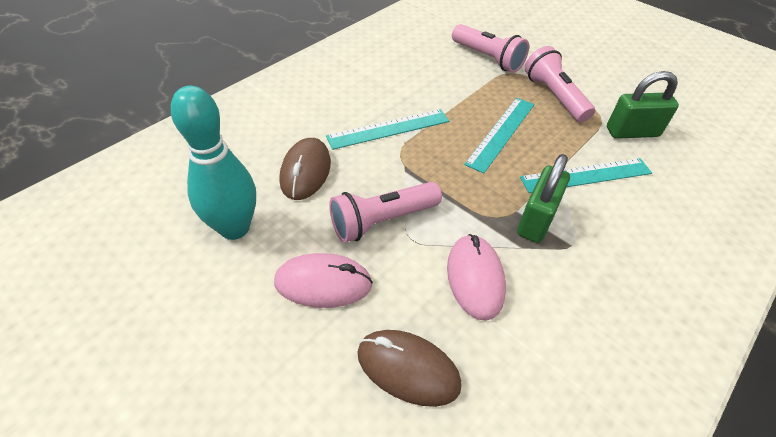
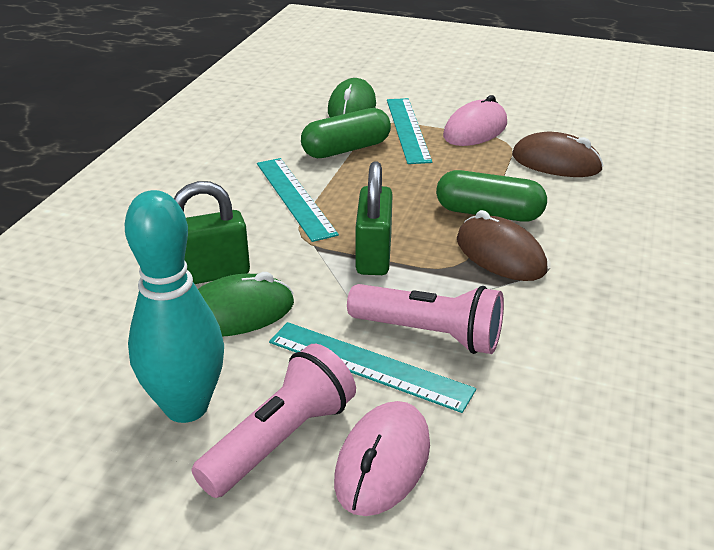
green capsule: none = 0 -> [301,108,391,158] [436,170,547,222] = 2
green mouse: none = 0 -> [198,272,294,337] [328,78,376,117] = 2
pink flashlight: [329,182,442,243] [452,24,529,73] [525,46,595,123] = 3 -> [192,344,356,498] [347,284,504,354] = 2

